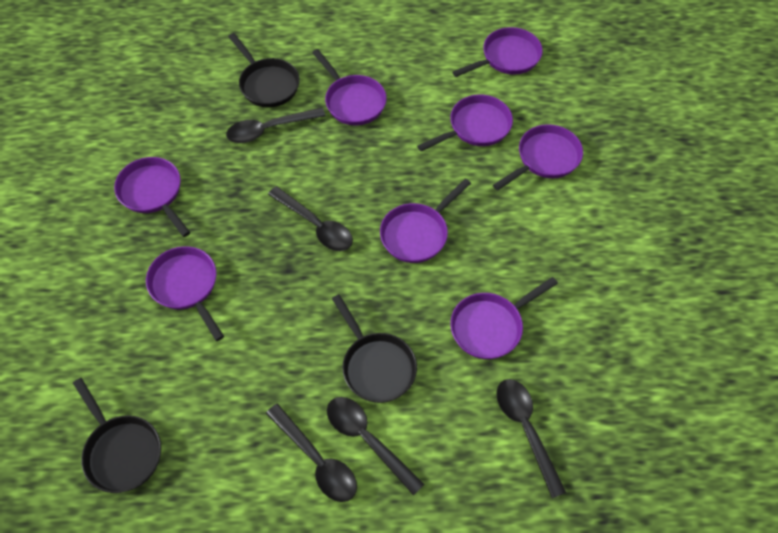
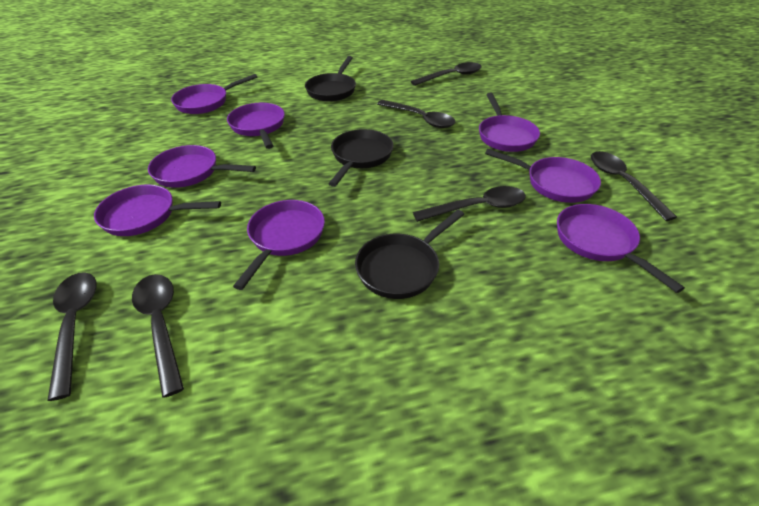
black spoon: [226,107,326,143] [266,404,357,502] [268,186,353,251] [327,397,424,495] [496,379,566,498] = 5 -> [47,272,97,401] [132,274,184,398] [377,100,456,128] [411,62,481,86] [413,186,526,222] [591,151,677,221] = 6

